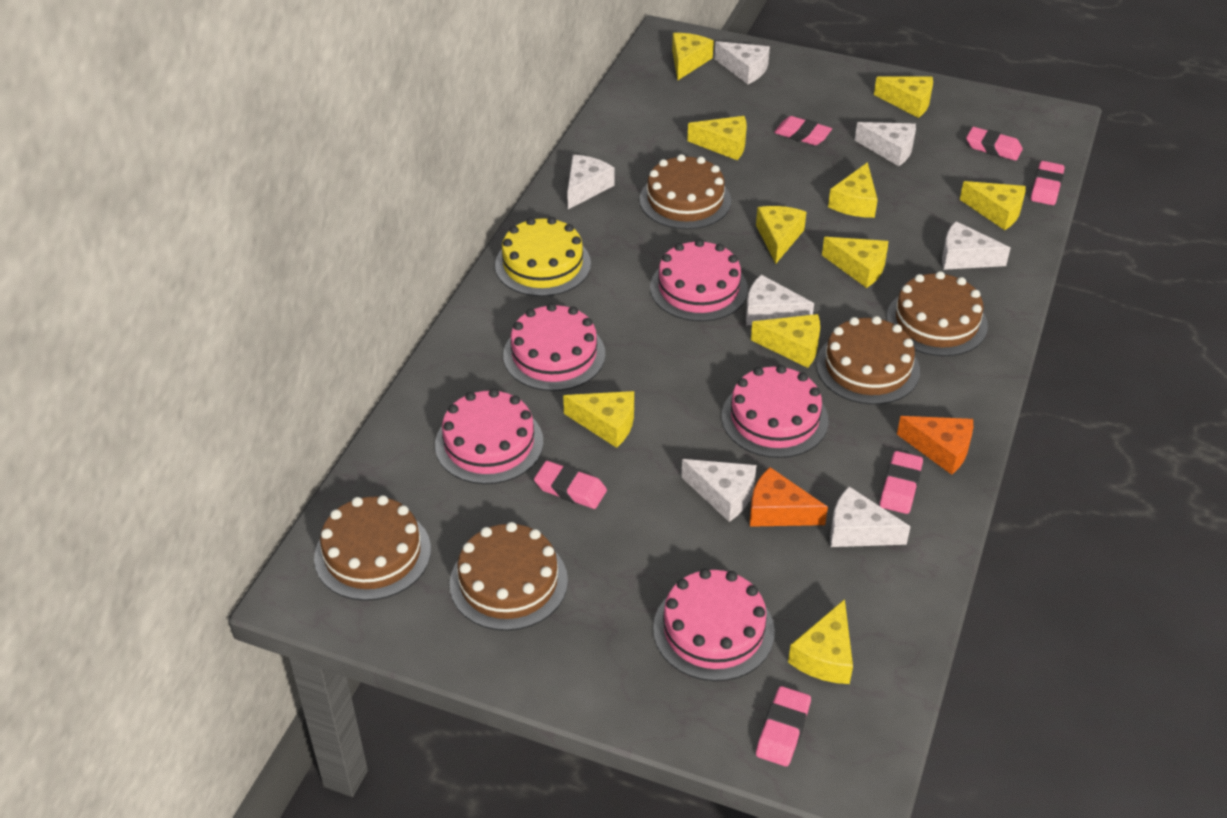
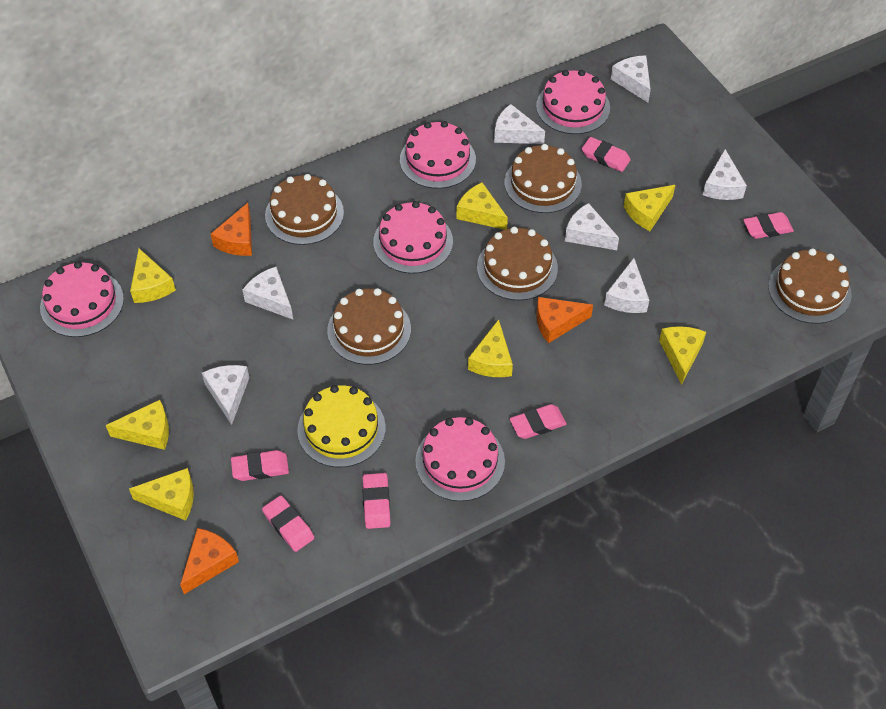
orange cheese: [750,467,828,527] [897,416,973,475] = 2 -> [180,528,239,594] [211,203,252,256] [536,297,593,343] = 3
yellow cheese: [563,391,634,448] [672,33,714,80] [687,116,747,160] [751,314,820,368] [756,206,806,264] [788,599,853,684] [822,237,888,288] [828,162,878,218] [874,77,933,118] [960,181,1025,230] = 10 -> [106,400,169,450] [129,468,194,521] [130,248,176,303] [457,183,508,230] [468,319,513,377] [624,185,675,231] [659,326,706,385] = 7

